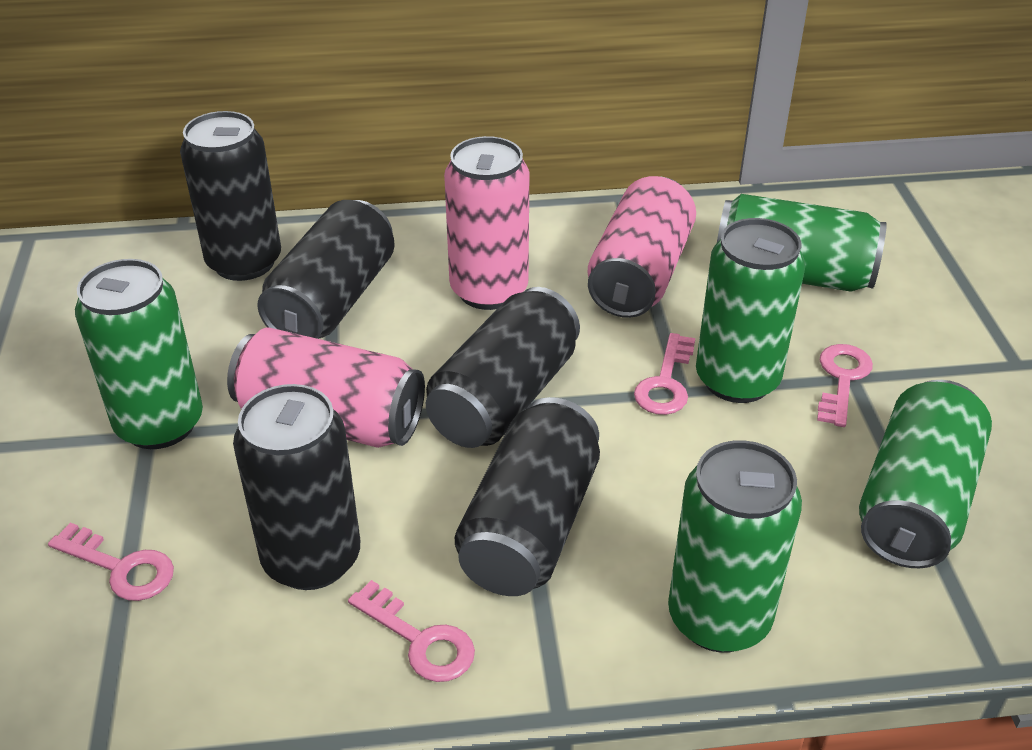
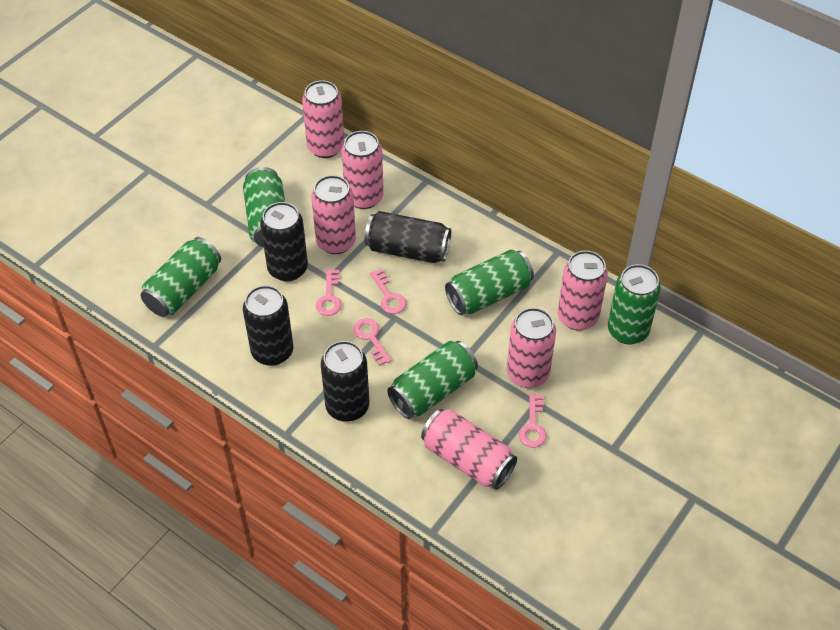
black can: [180,111,281,281] [233,384,360,590] [257,200,395,339] [426,287,580,448] [454,397,600,596] = 5 -> [243,285,294,366] [260,202,308,281] [321,341,369,422] [364,211,451,263] = 4
pink can: [227,328,425,448] [444,136,529,310] [588,176,696,318] = 3 -> [302,81,344,158] [311,175,356,254] [341,131,384,209] [421,409,517,490] [507,308,556,388] [558,251,608,331] = 6

